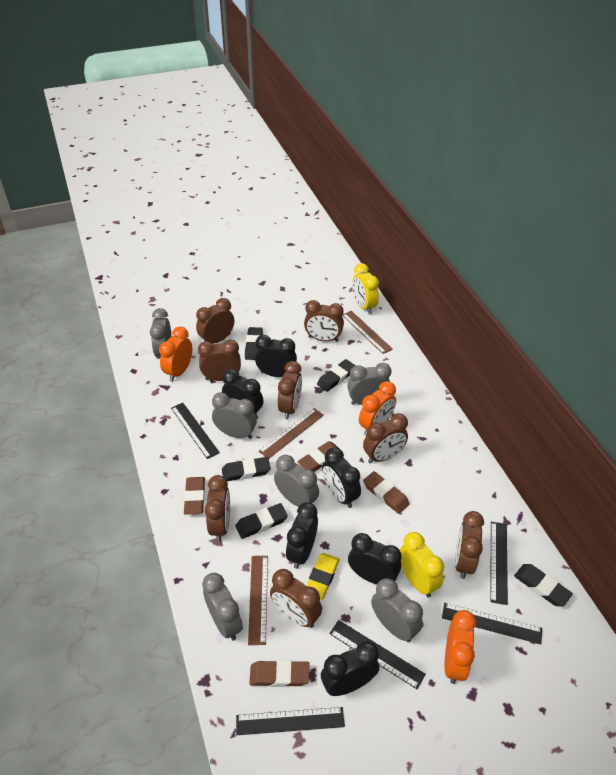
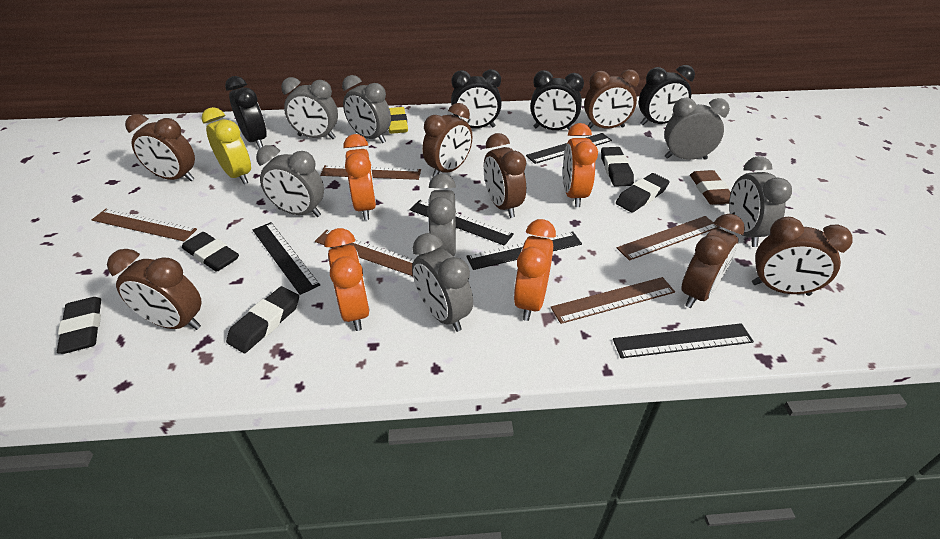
black clock: [222,369,264,418] [255,335,297,377] [286,502,318,569] [321,641,380,696] [322,448,361,508] [348,533,402,584] = 6 -> [225,76,267,149] [451,69,502,128] [530,70,584,130] [639,65,695,125] = 4
brown clock: [196,298,234,343] [198,340,241,381] [205,475,230,541] [270,569,322,628] [278,361,302,419] [304,300,344,342] [363,413,408,463] [455,511,484,579] = 8 -> [107,249,202,330] [125,114,195,181] [422,103,472,177] [484,133,526,218] [584,69,640,129] [681,214,745,308] [752,217,853,296] = 7
brown eraser: [184,477,205,515] [249,660,309,687] [298,441,343,472] [363,471,410,514] = 4 -> [690,170,731,205] = 1
brown ruler: [248,556,268,645] [258,408,324,458] [342,311,393,354] = 3 -> [92,209,197,242] [315,230,414,276] [320,165,421,180] [551,277,675,324] [617,216,719,261] = 5
grey clock: [150,308,172,358] [202,573,243,641] [212,392,257,439] [274,455,319,507] [348,363,391,405] [371,578,423,642] = 6 -> [256,145,324,217] [281,77,338,139] [342,75,391,143] [412,233,473,332] [427,174,456,256] [664,97,730,160] [729,156,792,247] = 7
orange clock: [159,326,192,382] [359,381,396,436] [444,610,476,684] = 3 -> [324,228,370,331] [343,134,376,220] [514,219,556,321] [563,123,598,207] = 4
yellow clock: [352,263,379,314] [399,532,444,597] = 2 -> [201,107,251,184] = 1

